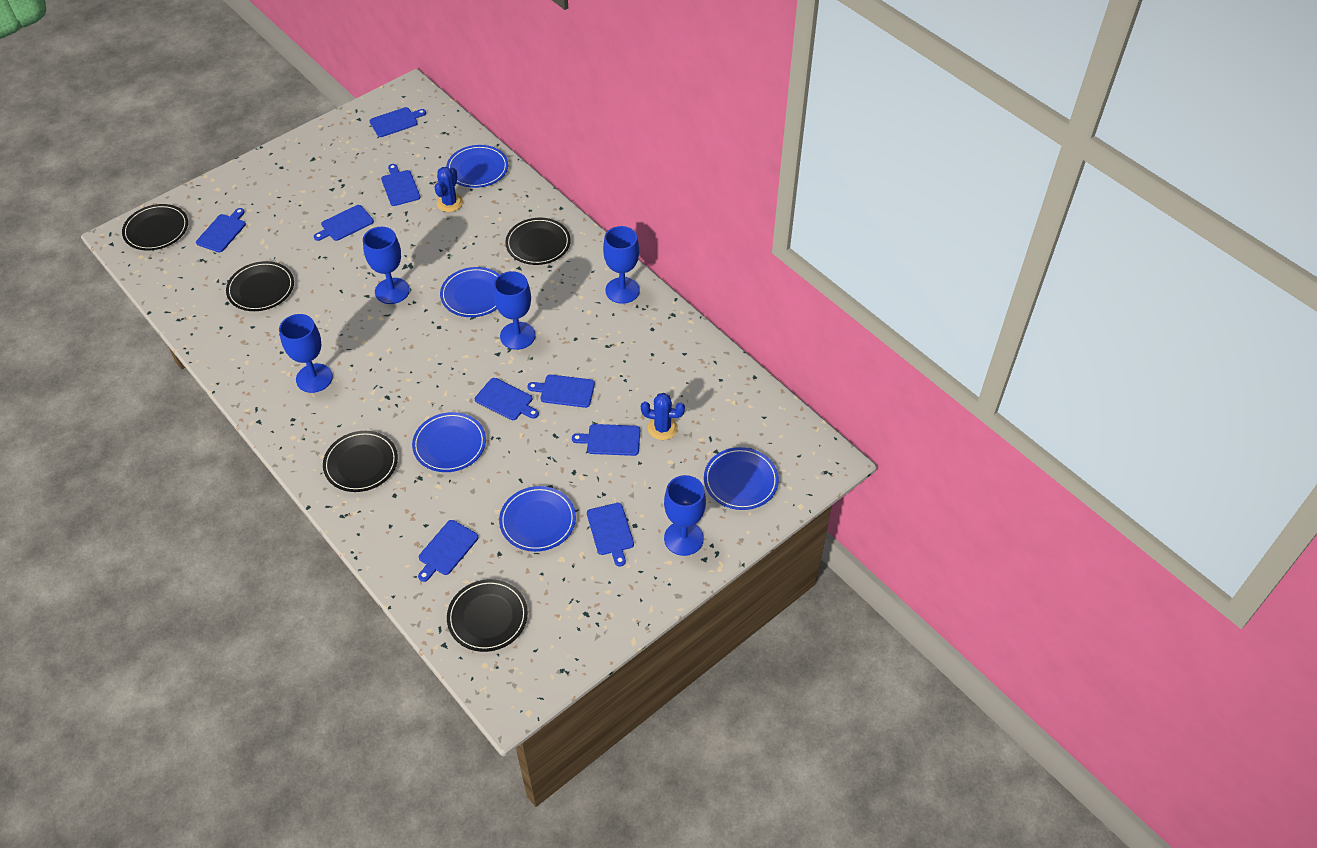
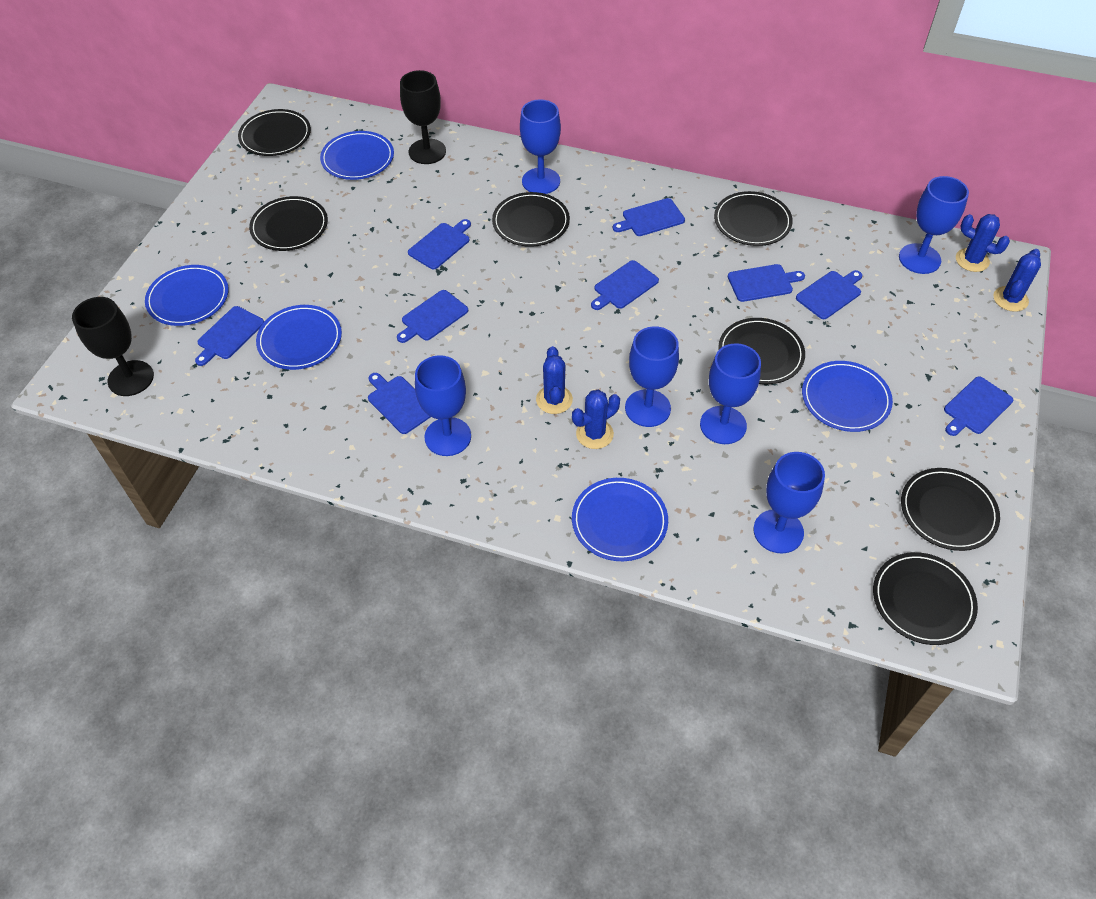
black goblet: none = 0 -> [72,297,154,396] [400,70,446,164] = 2
black plate: [122,204,188,251] [226,261,294,311] [323,431,398,492] [447,579,528,652] [505,218,571,265] = 5 -> [238,109,311,156] [249,196,328,251] [492,192,570,247] [714,191,793,246] [718,318,805,384] [873,552,978,645] [901,468,1000,551] = 7
blue cactus: [434,167,463,212] [641,393,685,440] = 2 -> [536,346,573,414] [572,390,620,449] [956,214,1010,272] [993,249,1041,312] = 4
blue goblet: [279,314,333,393] [363,227,410,304] [493,271,535,350] [603,226,640,304] [664,475,706,556] = 5 -> [415,355,471,456] [520,99,561,194] [625,326,679,427] [700,343,761,444] [753,452,825,554] [899,176,969,274] = 6

